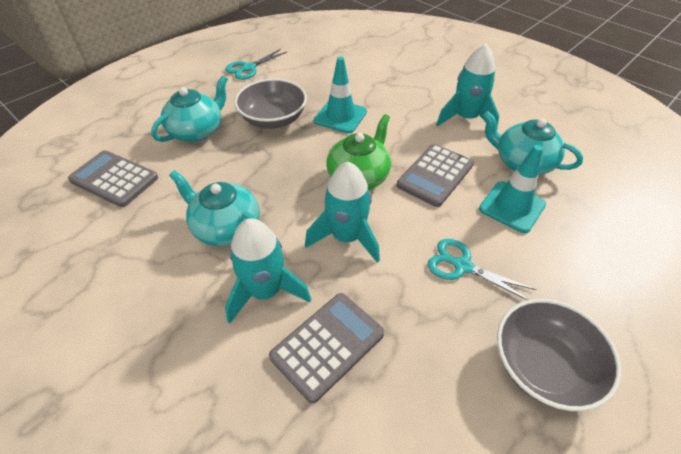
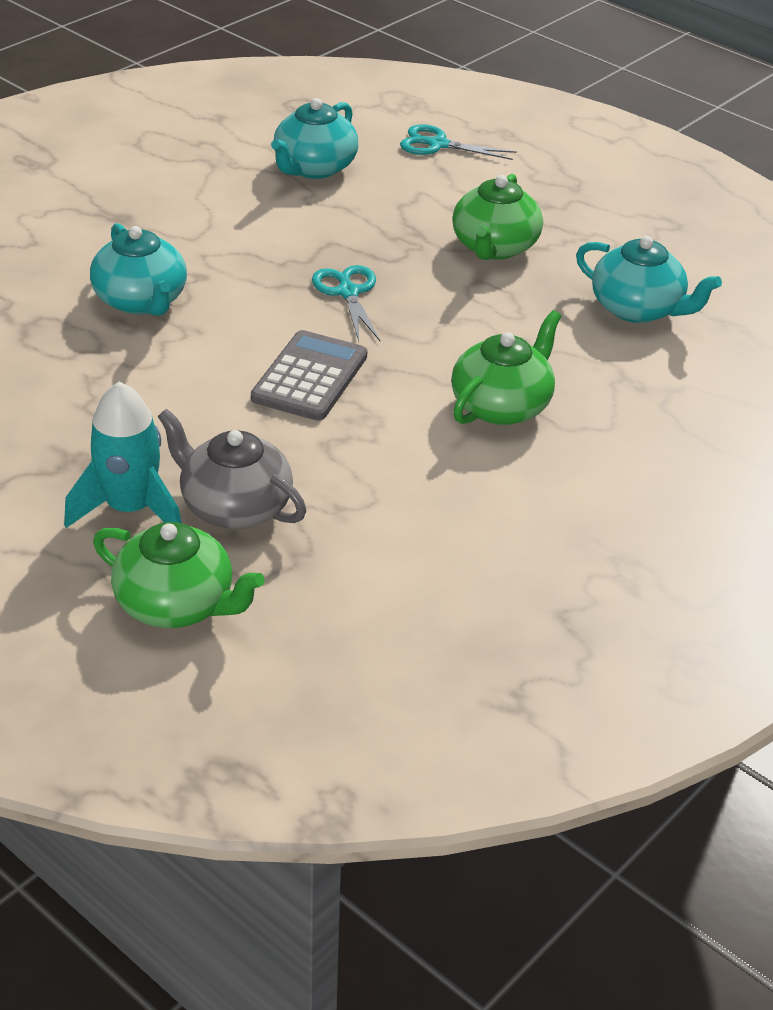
green teapot: [326,114,391,190] = 1 -> [93,522,265,628] [451,310,562,425] [452,174,543,260] = 3
grey bowl: [234,79,307,129] [497,299,621,411] = 2 -> none = 0
grey calculator: [68,150,158,207] [269,293,384,403] [397,144,474,207] = 3 -> [251,330,367,421] = 1
grey teapot: none = 0 -> [158,409,306,529] = 1
turquoise rocket: [225,218,311,324] [305,162,380,263] [436,44,499,128] = 3 -> [64,382,181,528] = 1
turquoise traffic cone: [314,56,367,133] [479,145,546,233] = 2 -> none = 0

